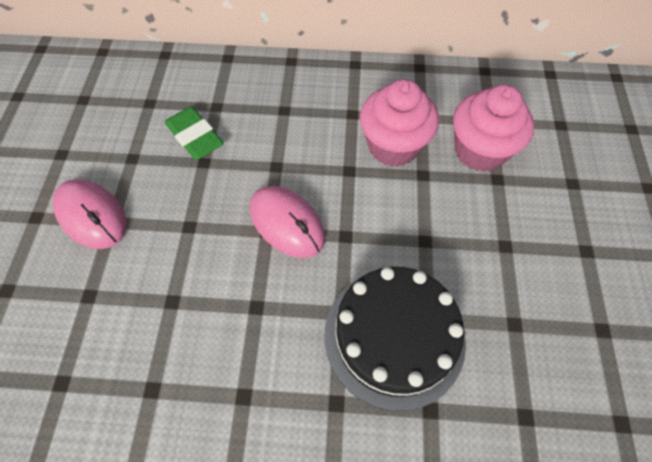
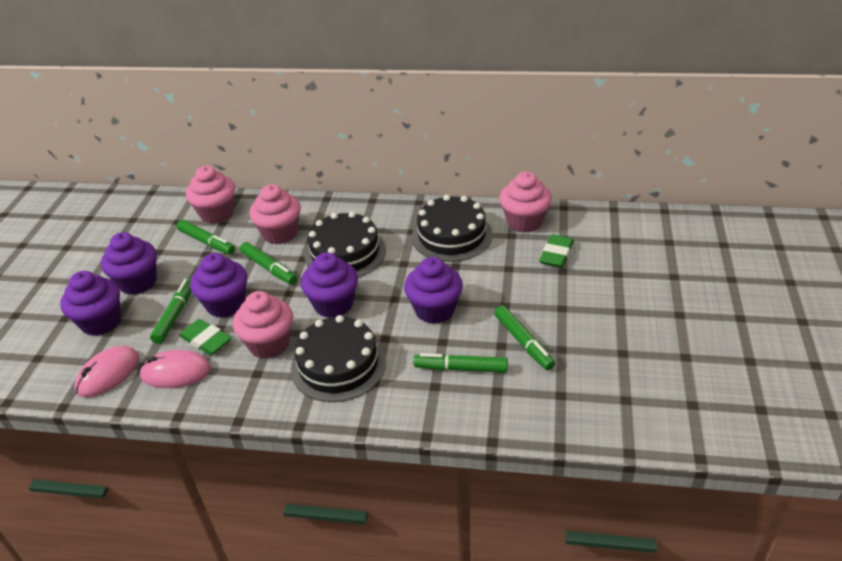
black cake: [324,267,466,411] = 1 -> [291,315,386,402] [305,211,386,277] [412,195,492,262] = 3
green eraser: [165,107,224,160] = 1 -> [179,319,231,355] [539,234,574,268] = 2
green marker: none = 0 -> [150,278,191,344] [177,220,235,255] [240,242,297,285] [414,353,508,373] [494,306,555,370] = 5
pink cupcake: [360,79,439,167] [453,84,534,172] = 2 -> [186,166,235,224] [233,291,293,359] [249,184,301,245] [500,172,552,233] = 4
purple cupcake: none = 0 -> [60,271,121,336] [101,232,157,295] [190,253,247,318] [301,252,358,318] [404,257,463,324] = 5

